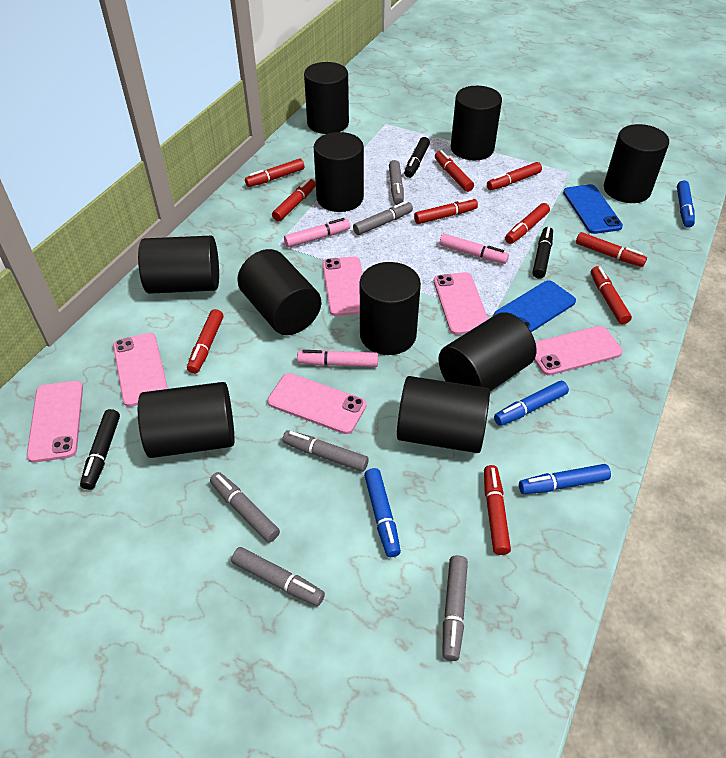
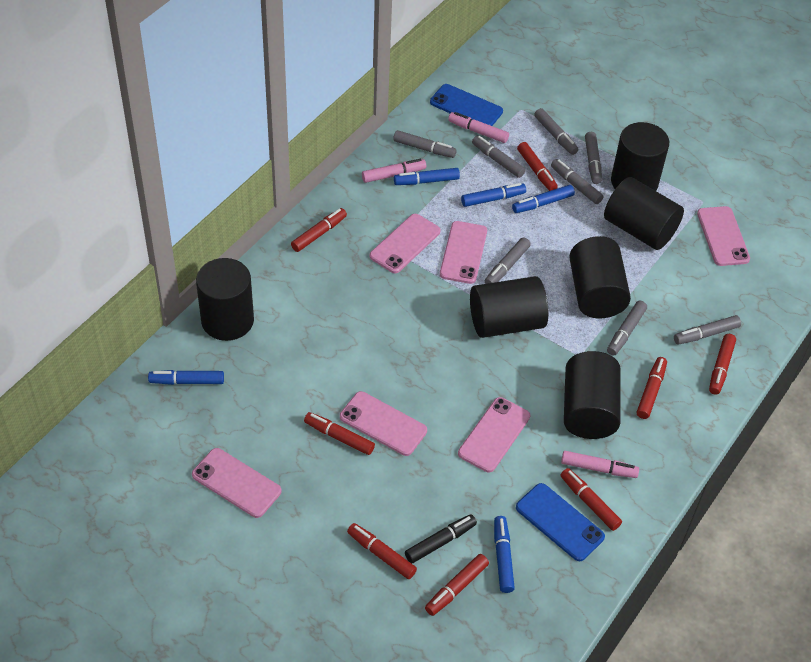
black cylinder: [138,236,219,294] [138,382,234,458] [237,249,321,335] [304,62,349,134] [314,132,364,212] [360,262,421,355] [397,376,490,453] [438,312,536,391] [451,86,502,160] [604,124,669,203] = 10 -> [196,258,254,341] [470,276,548,338] [564,351,621,439] [569,236,631,318] [604,177,684,250] [611,122,669,191] = 6
black marker: [80,409,120,490] [404,137,430,178] [533,227,553,279] = 3 -> [405,514,477,563] = 1
blue marker: [364,468,401,557] [494,381,569,426] [519,464,611,494] [677,180,695,228] = 4 -> [148,370,224,385] [394,168,460,185] [461,183,526,207] [494,516,515,593] [512,185,575,213] = 5
grey marker: [210,472,280,542] [231,547,325,606] [282,430,369,472] [353,201,413,235] [389,160,404,205] [443,555,468,661] = 6 -> [393,130,457,158] [472,136,526,178] [485,237,531,284] [534,108,578,155] [551,159,603,204] [585,132,602,184] [607,301,647,356] [674,315,741,345] = 8
red marker: [187,309,223,374] [245,158,304,187] [272,178,316,222] [414,197,478,224] [435,150,474,192] [484,465,511,555] [487,162,542,190] [505,203,550,244] [576,232,647,267] [591,266,632,324] = 10 -> [291,208,347,252] [304,412,375,455] [347,523,417,579] [425,554,489,616] [517,142,558,191] [561,468,622,531] [637,357,667,419] [709,334,736,395] = 8

